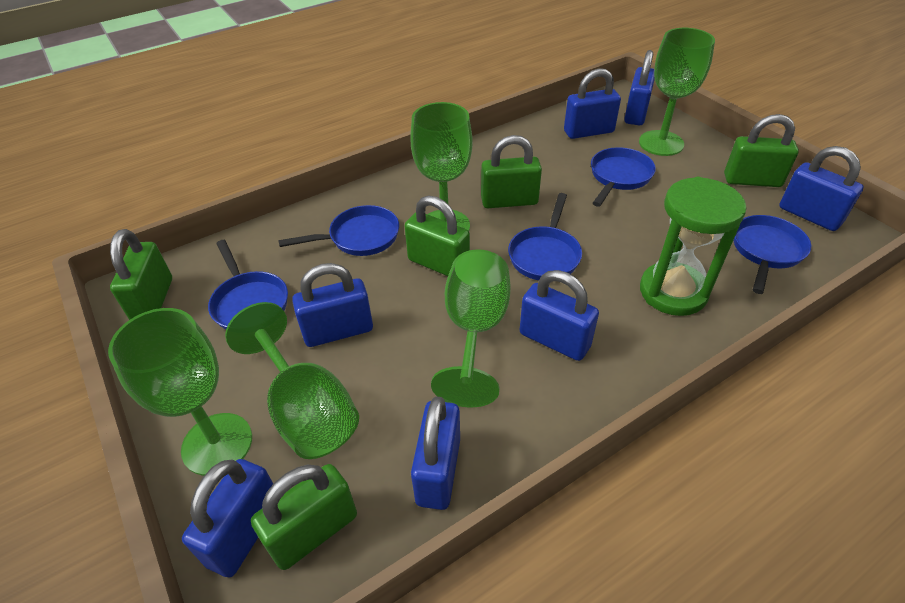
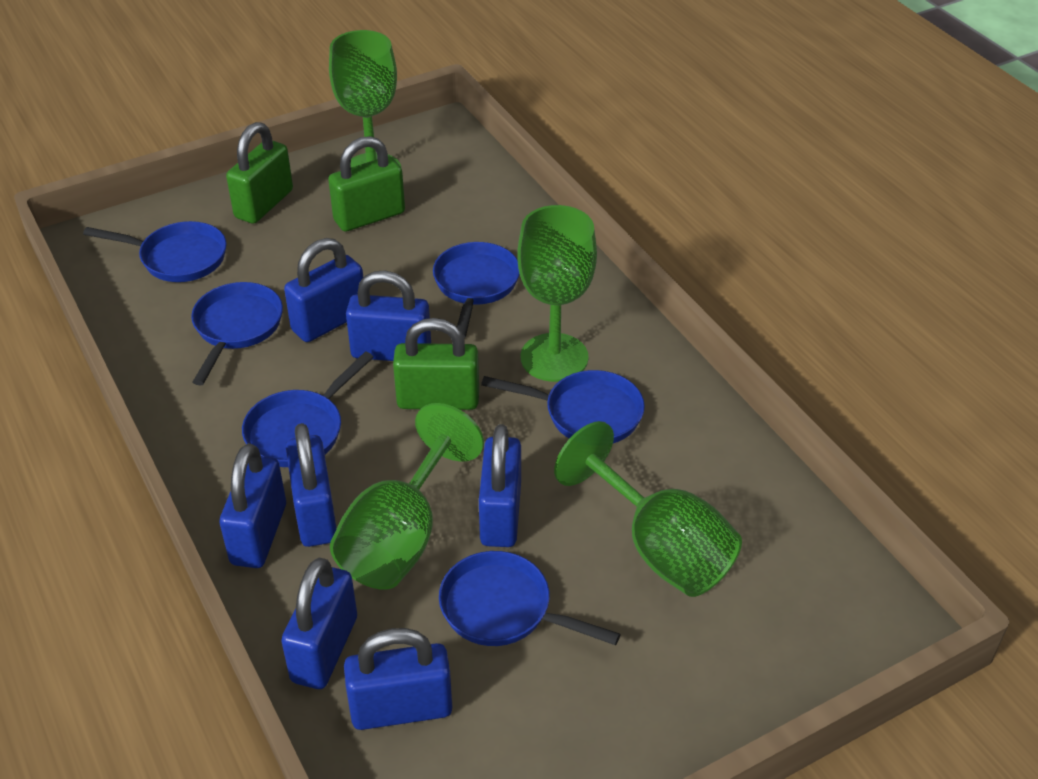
blue pan: [208,240,288,330] [278,205,399,256] [508,193,582,280] [591,147,656,207] [734,215,811,294] = 5 -> [83,221,227,282] [191,282,283,385] [242,351,374,467] [433,242,520,338] [439,551,621,646] [481,370,645,443] = 6
green goblet: [108,308,252,476] [225,302,359,459] [410,102,473,231] [431,249,511,407] [639,28,715,156] = 5 -> [329,30,402,169] [330,403,484,590] [517,205,597,382] [554,421,742,597] = 4
green hourglass: [640,177,746,316] = 1 -> none = 0
green padlock: [110,229,172,320] [251,464,357,570] [404,196,470,276] [481,135,542,208] [724,114,799,187] = 5 -> [226,122,293,224] [328,136,405,232] [393,318,479,410] = 3

